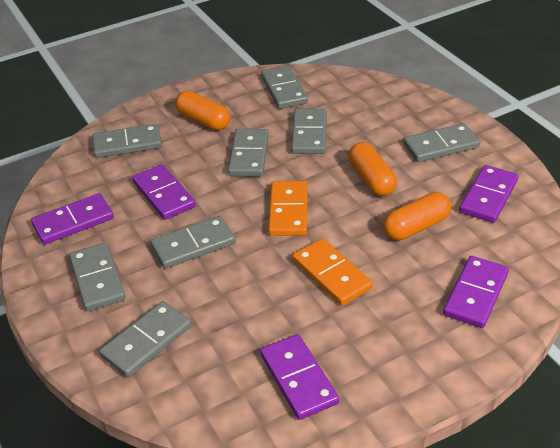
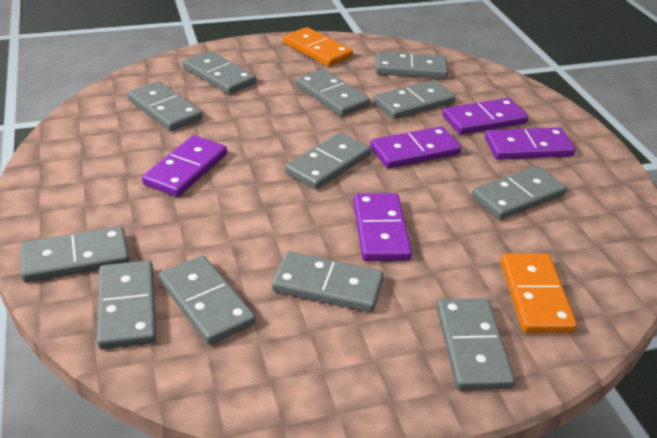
grey domino: [69,243,126,311] [92,124,162,158] [99,301,191,377] [151,216,236,269] [228,129,269,177] [261,66,308,109] [291,109,327,154] [403,123,480,162] = 8 -> [20,226,130,282] [97,260,156,349] [127,81,203,131] [159,255,255,345] [183,51,256,94] [272,251,384,312] [285,132,371,189] [296,69,370,116] [374,80,456,119] [376,51,448,79] [436,298,515,391] [472,166,567,220] = 12
orange capsule: [175,91,230,130] [349,142,397,196] [383,192,451,241] = 3 -> none = 0

